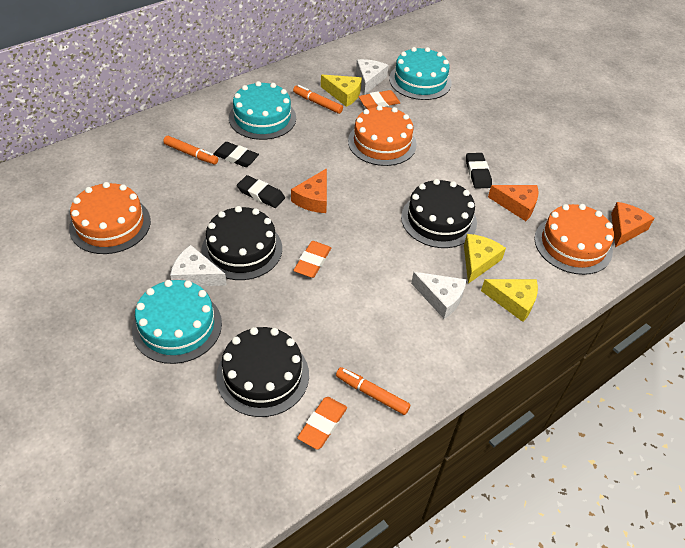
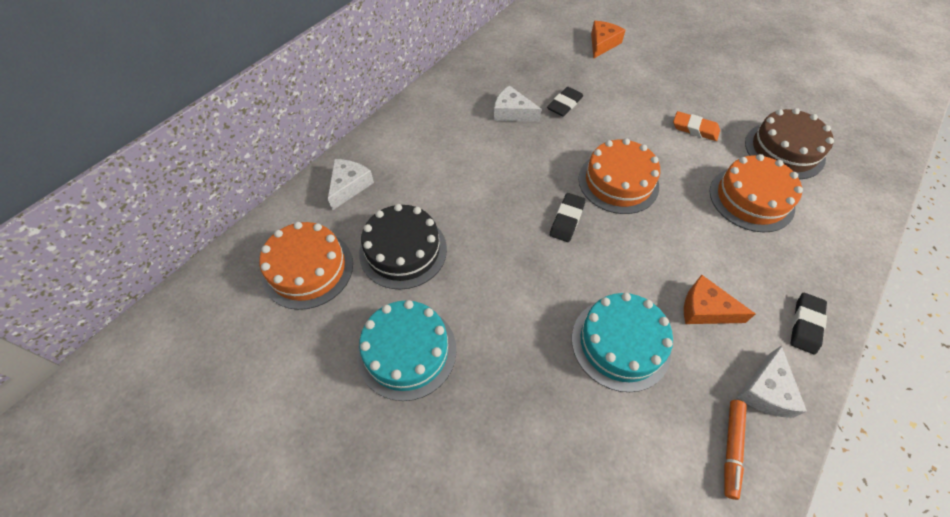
black cake: [201,206,282,280] [216,327,309,417] [401,179,477,248] = 3 -> [359,204,447,290] = 1
brown cake: none = 0 -> [745,108,834,179] = 1
orange cheese: [291,168,327,213] [488,185,538,221] [611,202,654,247] = 3 -> [591,21,626,58] [684,275,755,324] = 2
orange eraser: [293,241,331,278] [297,397,347,450] [358,90,400,109] = 3 -> [673,111,720,141] = 1
orange marker: [163,136,218,165] [293,85,343,114] [336,367,410,415] = 3 -> [724,400,747,500] = 1
turquoise cake: [132,280,222,364] [229,81,296,140] [389,47,452,100] = 3 -> [357,300,456,401] [572,293,673,392] = 2
yellow cheese: [321,75,362,107] [464,234,506,284] [481,279,538,322] = 3 -> none = 0

